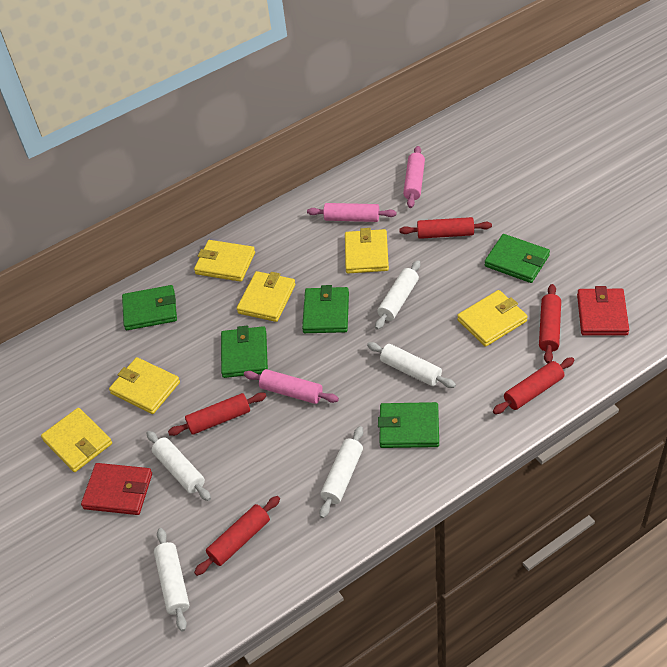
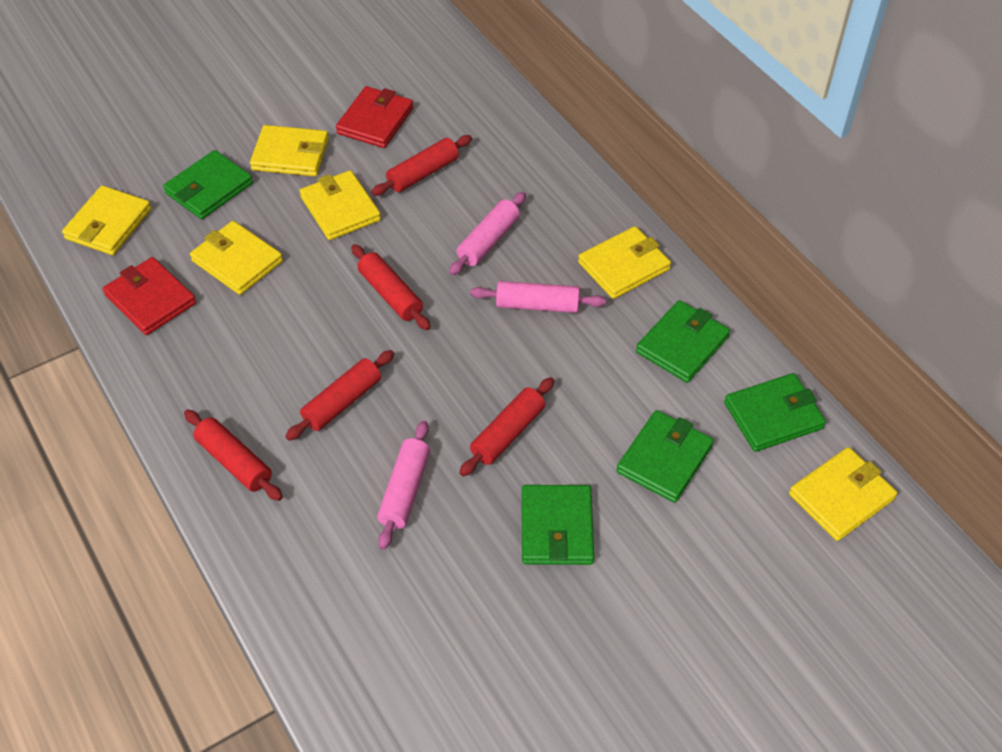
white rolling pin: [146,431,211,501] [154,528,190,632] [319,426,363,518] [367,342,456,388] [375,260,420,330] = 5 -> none = 0

